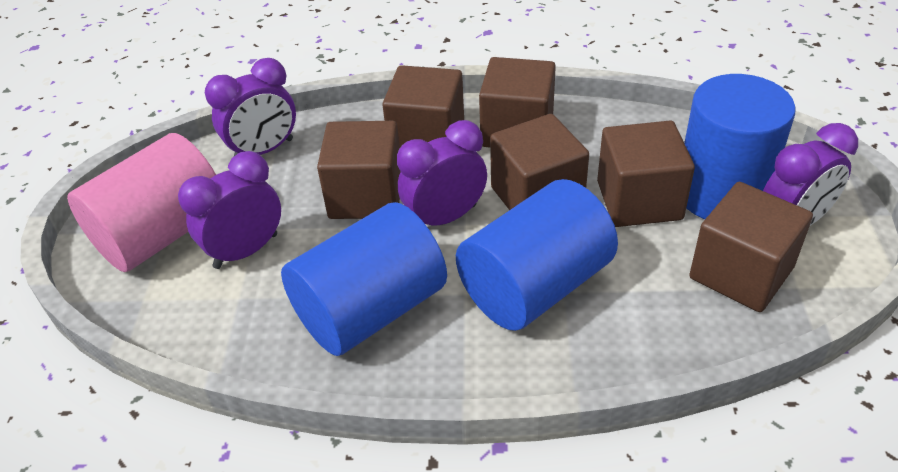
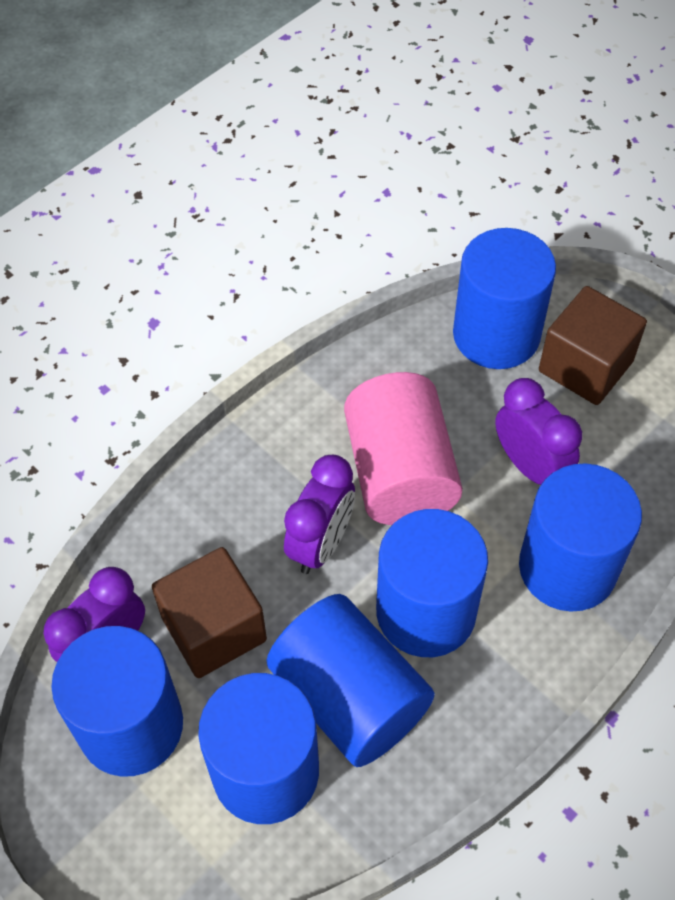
blue cylinder: [281,202,447,356] [456,179,618,331] [684,74,795,219] = 3 -> [51,626,183,777] [198,673,319,824] [266,594,435,767] [376,509,488,657] [453,228,556,369] [519,463,642,612] = 6
brown cube: [317,121,401,219] [382,65,464,147] [479,57,556,147] [490,114,589,210] [597,121,695,227] [689,182,813,312] = 6 -> [152,547,267,678] [539,286,647,405] = 2
purple clock: [178,151,281,269] [205,58,296,156] [397,120,487,225] [763,123,858,226] = 4 -> [44,567,145,662] [284,455,355,574] [495,378,582,485] = 3

